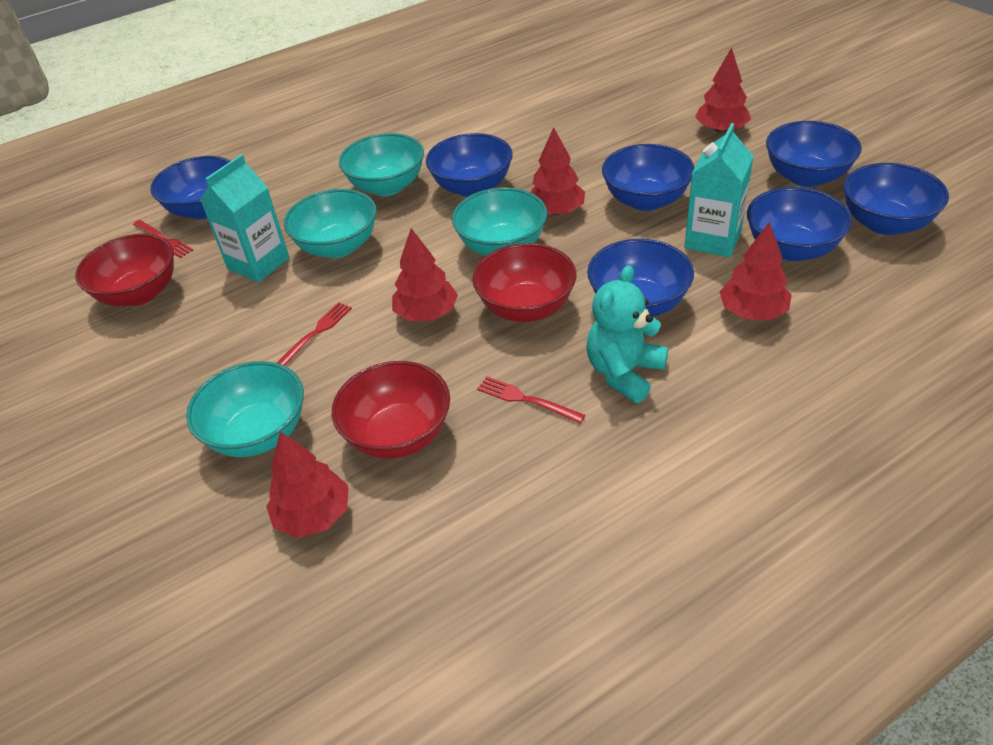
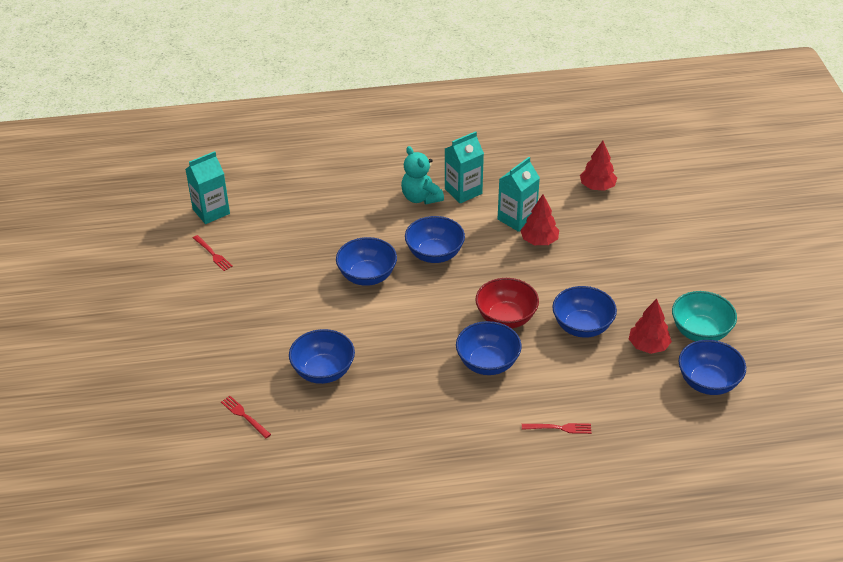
blue bowl: [150,156,230,219] [426,133,513,197] [587,239,694,317] [602,144,694,211] [747,187,852,261] [766,121,862,187] [843,163,949,235] = 7 -> [289,329,355,384] [336,237,397,286] [405,216,465,263] [456,321,522,375] [552,286,617,338] [679,340,746,395] = 6
red bowl: [75,234,174,306] [332,361,450,459] [472,243,576,322] = 3 -> [475,278,539,329] = 1
red tree: [266,432,349,538] [392,228,458,321] [530,127,585,215] [695,47,751,133] [719,222,792,320] = 5 -> [520,194,559,245] [580,141,617,191] [629,299,672,354] = 3
turquoise bowl: [186,361,304,457] [284,189,377,258] [339,133,424,196] [452,187,547,256] = 4 -> [672,291,737,341] = 1
turquoise carton: [200,154,290,283] [685,123,754,257] = 2 -> [185,151,230,224] [445,131,484,204] [498,157,540,232] = 3

